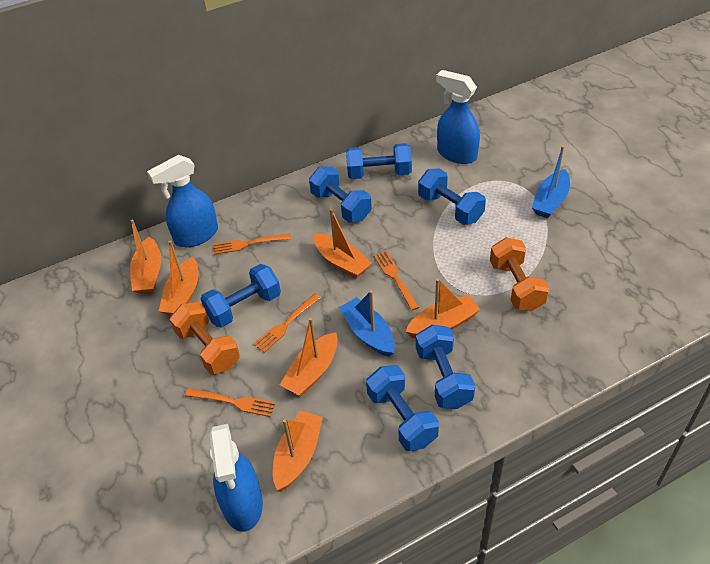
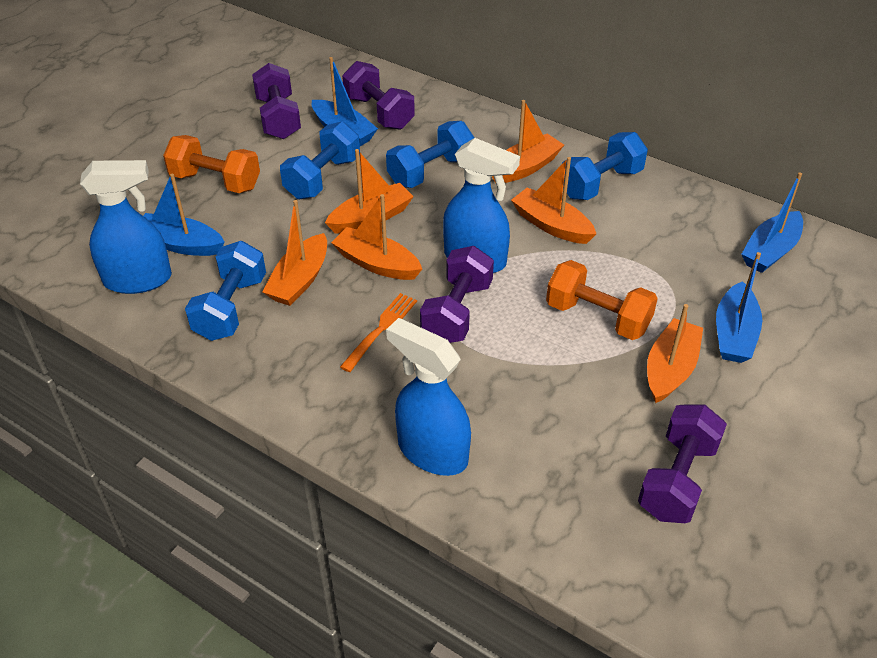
blue boat: [339,290,395,357] [532,146,570,218] = 2 -> [143,174,225,256] [312,57,378,146] [716,252,762,363] [741,172,803,273] = 4
blue dumbbell: [200,264,281,328] [309,166,372,222] [346,143,412,179] [366,365,439,451] [416,325,475,409] [418,168,486,225] = 6 -> [185,241,266,341] [280,121,360,199] [386,121,475,188] [562,132,648,200] = 4
orange fork: [185,388,276,417] [213,233,291,255] [254,293,321,353] [374,251,419,311] = 4 -> [340,293,417,372] = 1
purple dumbbell: none = 0 -> [252,63,301,139] [342,61,415,130] [420,246,494,343] [638,404,727,523] = 4

